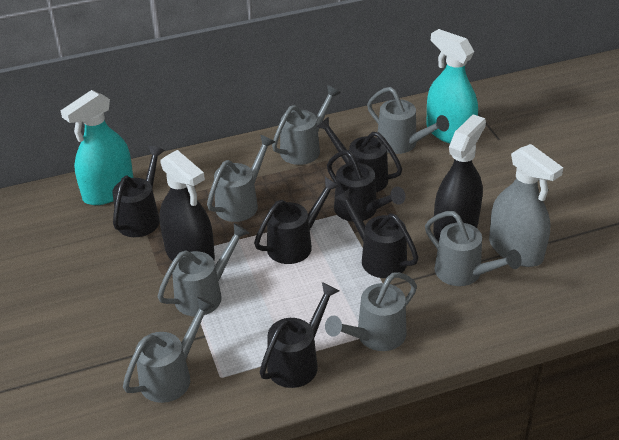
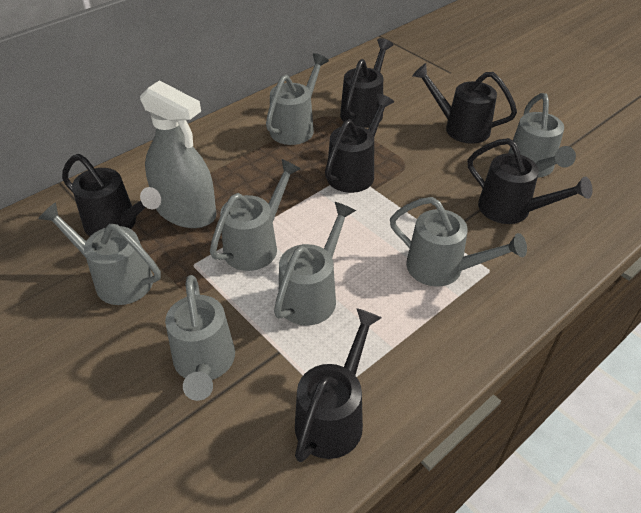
black spray bottle: [159,150,215,261] [433,114,486,241] = 2 -> none = 0
turquoise spray bottle: [60,90,133,205] [426,29,478,144] = 2 -> none = 0

